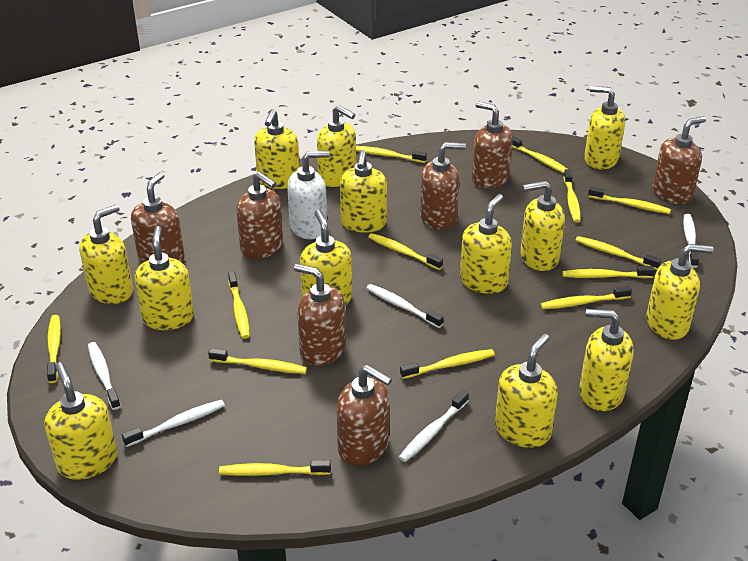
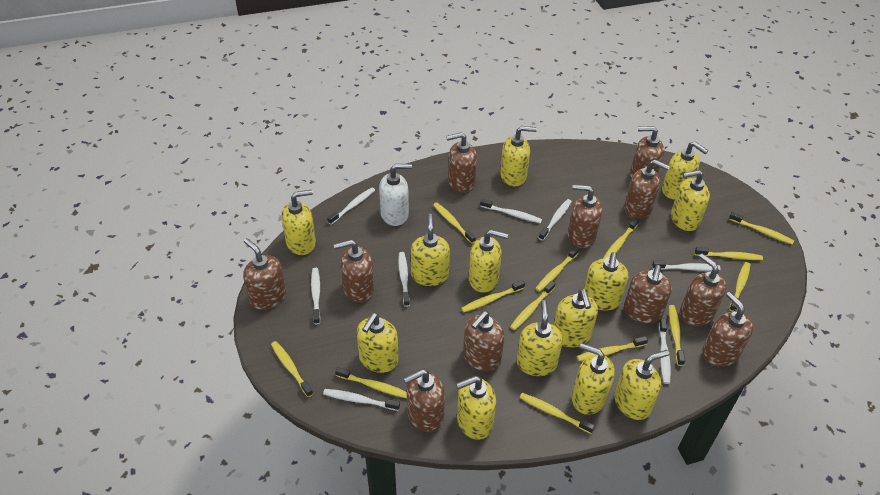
brown soap dispenser: [131,172,185,264] [236,172,283,259] [294,264,346,366] [336,365,392,466] [420,142,466,230] [472,102,513,188] [652,116,706,204] = 7 -> [243,238,286,310] [334,240,374,303] [404,369,445,432] [446,132,477,193] [463,311,504,372] [568,185,602,248] [624,160,670,220] [624,265,672,324] [630,126,664,178] [680,254,727,326] [702,292,753,367] = 11
white toothbrush: [88,342,121,410] [122,400,225,447] [366,284,444,328] [399,390,469,462] [683,214,699,268] = 5 -> [311,268,321,324] [323,389,400,411] [327,188,375,225] [398,252,410,307] [480,199,542,223] [539,199,572,241] [652,261,721,271] [659,318,671,384] = 8

